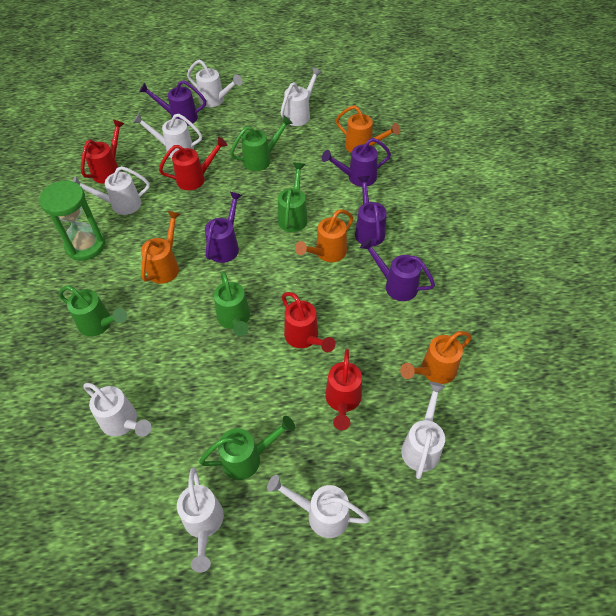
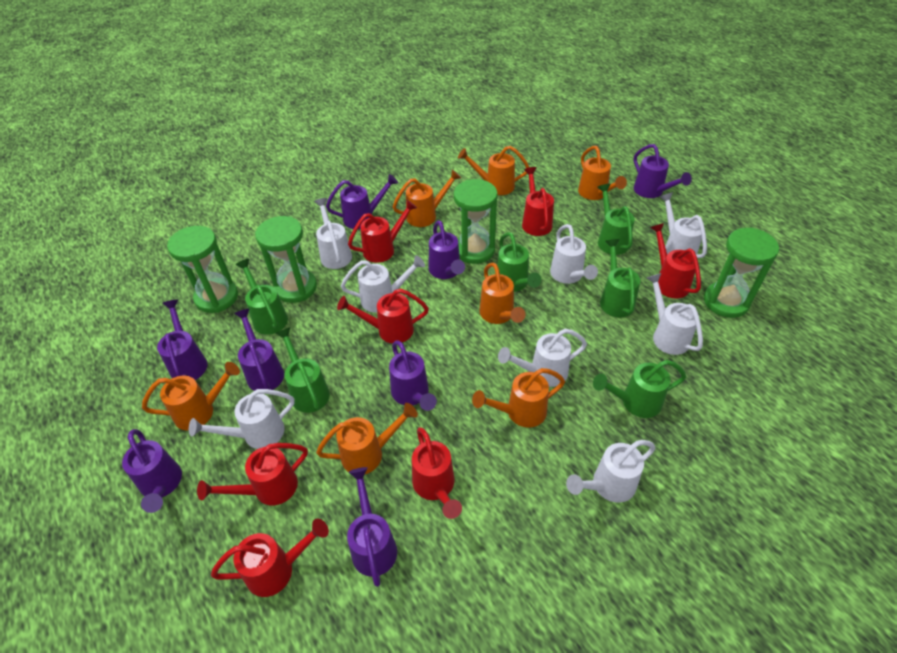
green hourglass: [39,181,105,261] = 1 -> [167,226,238,313] [255,216,317,303] [454,179,498,264] [704,227,779,318] = 4
green watering can: [59,286,127,337] [199,416,295,480] [214,271,250,336] [230,116,293,171] [278,163,308,232] = 5 -> [235,259,288,335] [275,327,330,413] [497,232,541,292] [593,360,686,418] [598,184,635,255] [600,239,640,317] = 6
orange watering can: [141,211,180,284] [295,209,353,262] [336,105,400,153] [400,331,472,384] = 4 -> [142,362,240,431] [316,403,418,474] [393,169,461,227] [458,146,529,195] [472,368,565,428] [480,263,526,324] [578,146,627,200] = 7
purple watering can: [139,80,206,126] [205,192,242,263] [322,138,391,187] [355,176,387,246] [360,238,435,301] = 5 -> [122,429,182,513] [157,299,208,380] [234,308,284,391] [326,174,398,229] [347,467,397,587] [389,340,437,411] [429,220,465,279] [634,144,692,198] = 8
red watering can: [81,119,125,184] [159,137,228,190] [282,292,335,353] [325,349,362,430] = 4 -> [197,443,308,505] [211,519,329,597] [337,289,429,344] [348,200,417,263] [412,427,462,519] [522,167,554,236] [650,223,701,298] = 7

